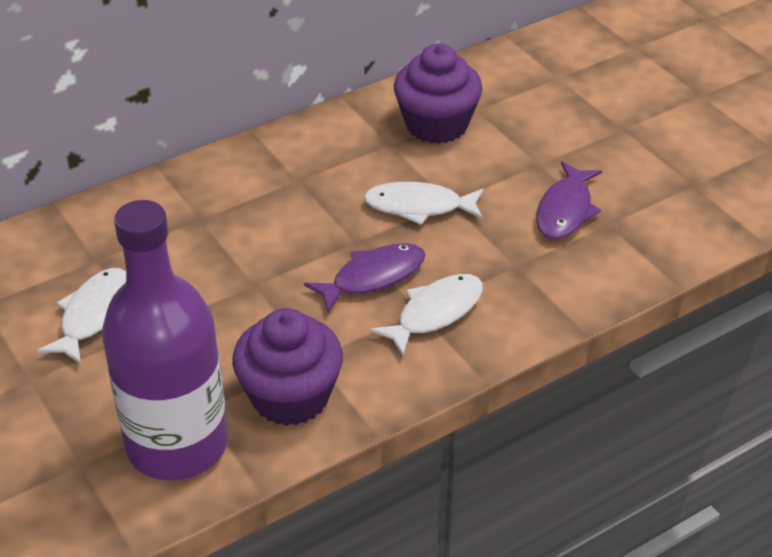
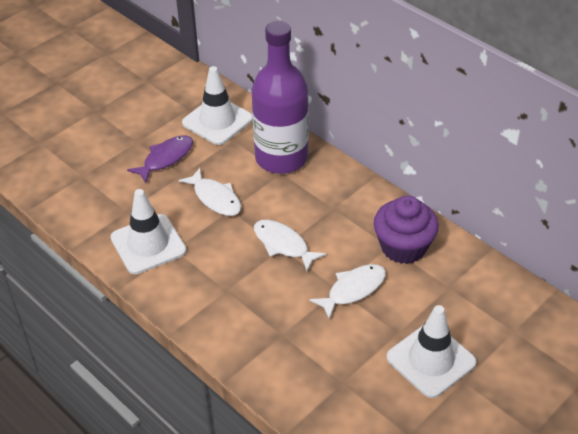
purple cupcake: [232,308,343,426] [394,44,482,144] = 2 -> [374,196,439,264] = 1
purple fish: [304,243,425,312] [536,161,602,239] = 2 -> [127,135,193,183] = 1
white traffic cone: none = 0 -> [110,189,187,274] [182,66,253,145] [386,305,477,398] = 3

